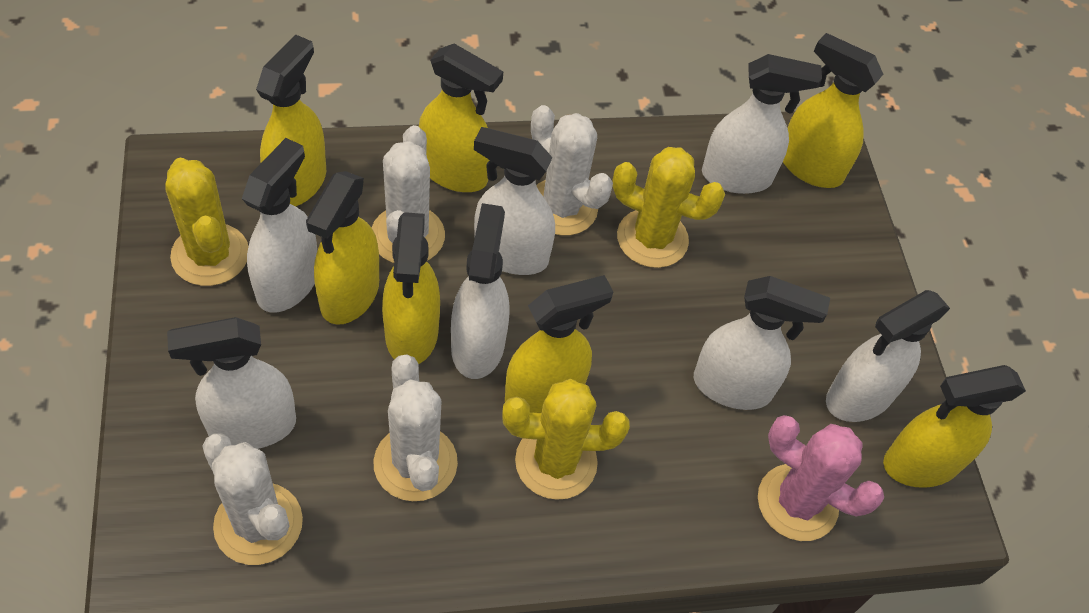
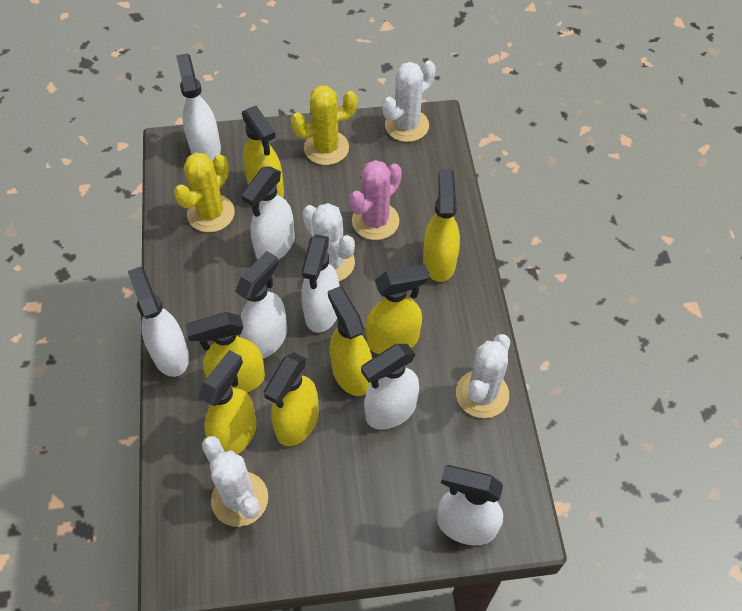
yellow cactus: [165,158,249,286] [502,379,630,500] [612,147,725,268] = 3 -> [174,153,234,232] [291,85,358,165] = 2

